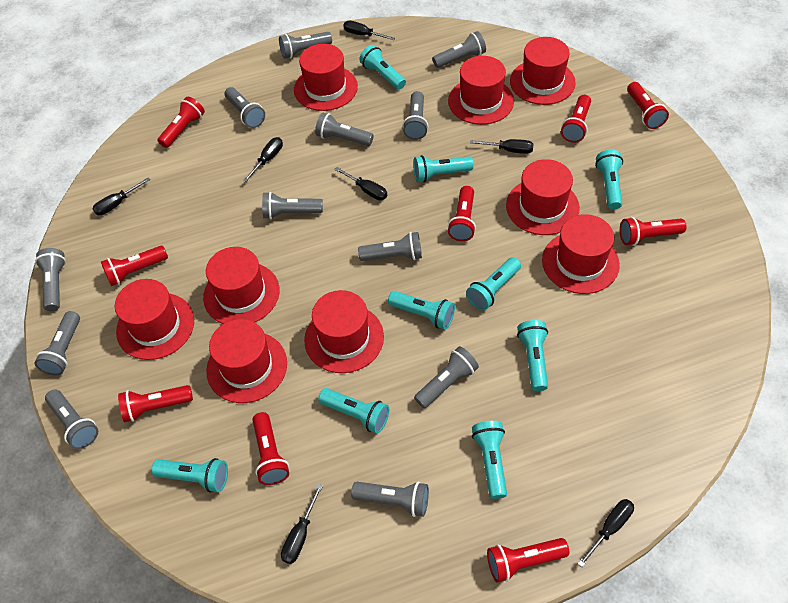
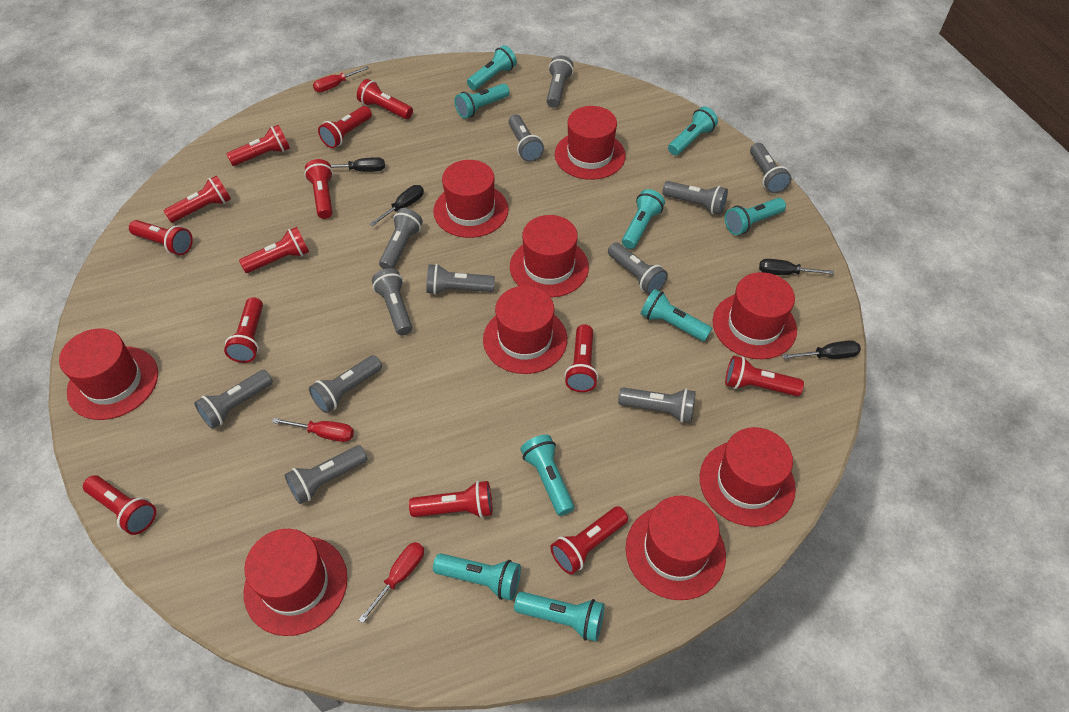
black screwdriver: [92,177,151,216] [243,137,283,182] [281,484,323,564] [334,167,387,200] [343,21,395,40] [470,139,533,154] [578,499,634,567] = 7 -> [331,157,385,172] [370,185,424,226] [759,259,834,275] [783,340,861,359] = 4
red flashlight: [101,246,168,286] [118,385,193,422] [158,97,205,148] [252,412,289,485] [448,186,476,241] [487,538,569,583] [561,95,591,143] [620,217,687,246] [627,82,669,129] = 9 -> [83,475,156,535] [129,220,193,255] [164,176,231,223] [224,297,263,363] [227,125,290,166] [239,227,309,273] [304,159,333,219] [318,106,372,148] [357,79,413,119] [409,481,492,518] [550,506,628,575] [565,324,598,392] [725,356,804,396] = 13
red screwdriver: none = 0 -> [272,418,354,442] [313,66,369,92] [358,542,424,623] = 3

